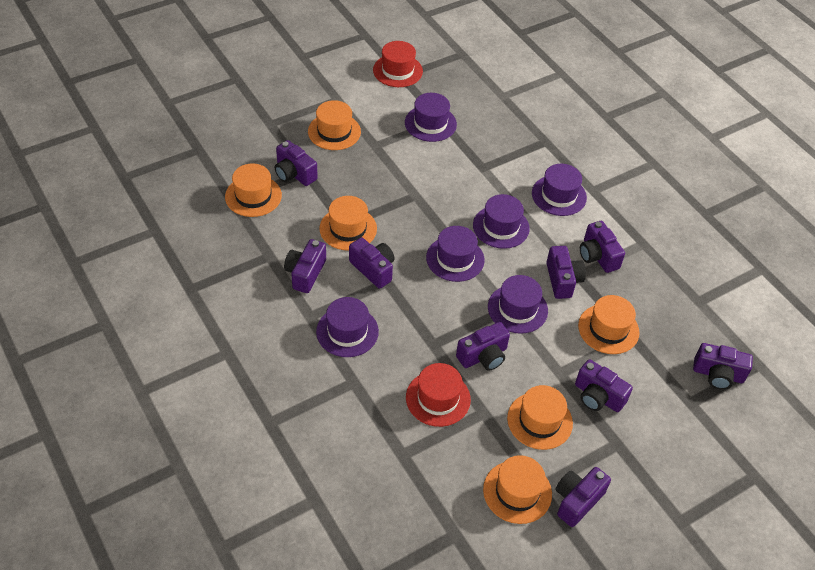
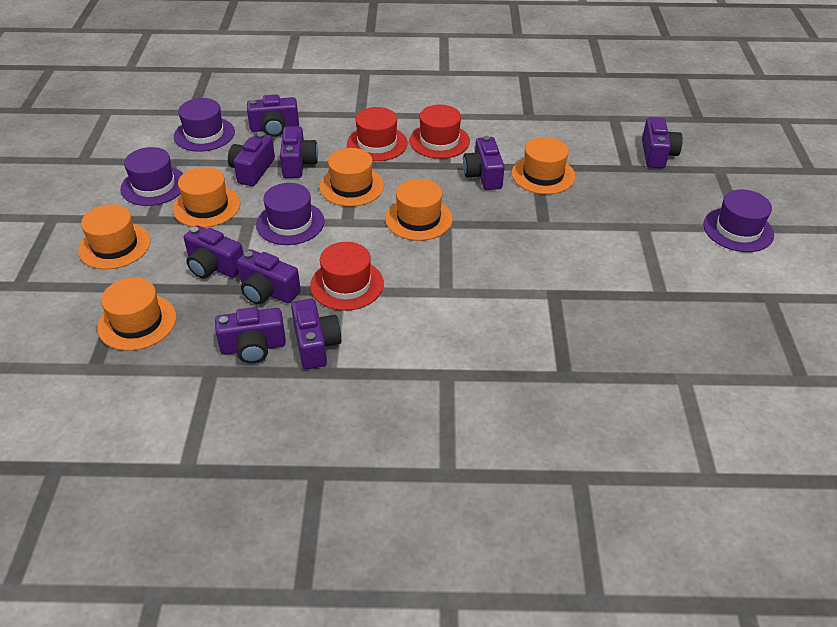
purple hat: [316,297,379,357] [405,93,457,142] [426,226,485,282] [473,194,530,249] [488,275,548,334] [532,164,587,216] = 6 -> [120,147,183,206] [174,98,235,152] [256,183,325,245] [703,189,774,252] = 4
red hat: [373,41,423,87] [406,363,471,427] = 2 -> [310,242,384,311] [347,107,408,161] [409,105,470,159] = 3

